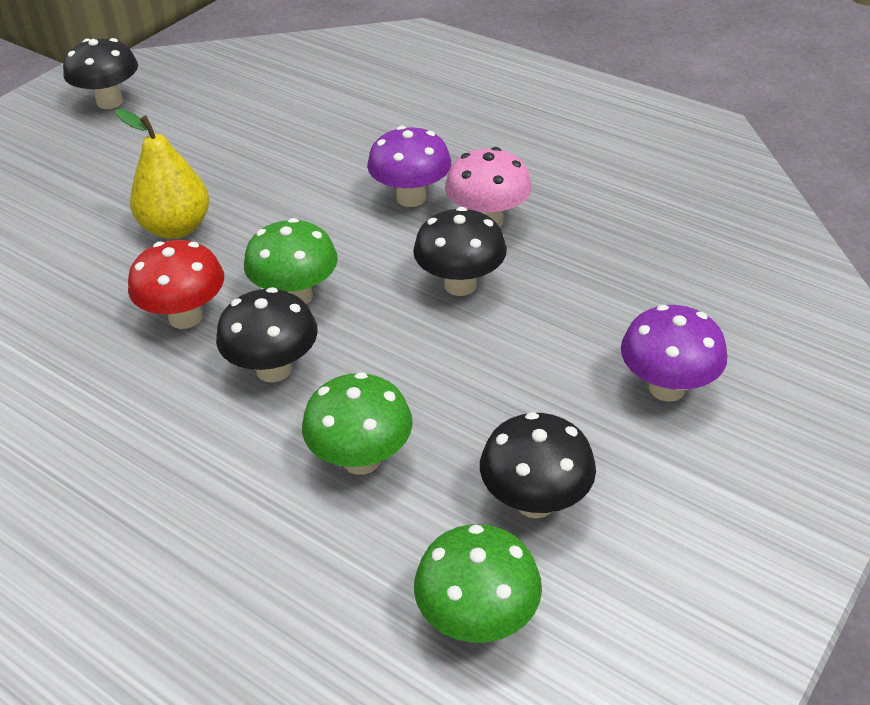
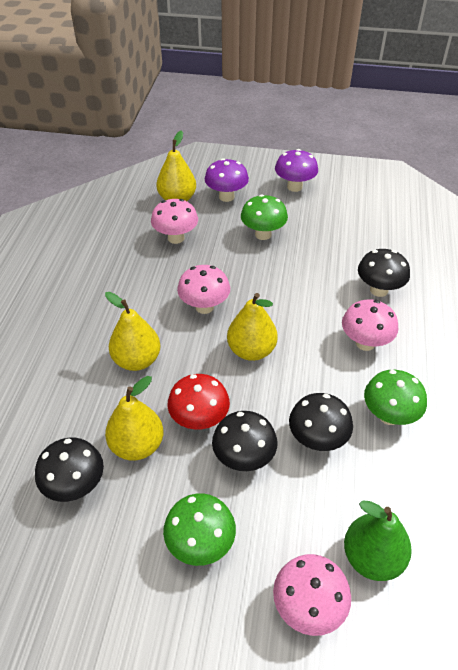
green pear: none = 0 -> [344,500,412,581] = 1
pink mushroom: [445,147,532,227] = 1 -> [151,199,198,244] [177,265,230,314] [273,554,351,636] [342,299,398,351] = 4
yellow pear: [115,109,209,239] = 1 -> [105,292,161,371] [105,376,163,461] [156,131,196,201] [227,293,278,361] = 4

